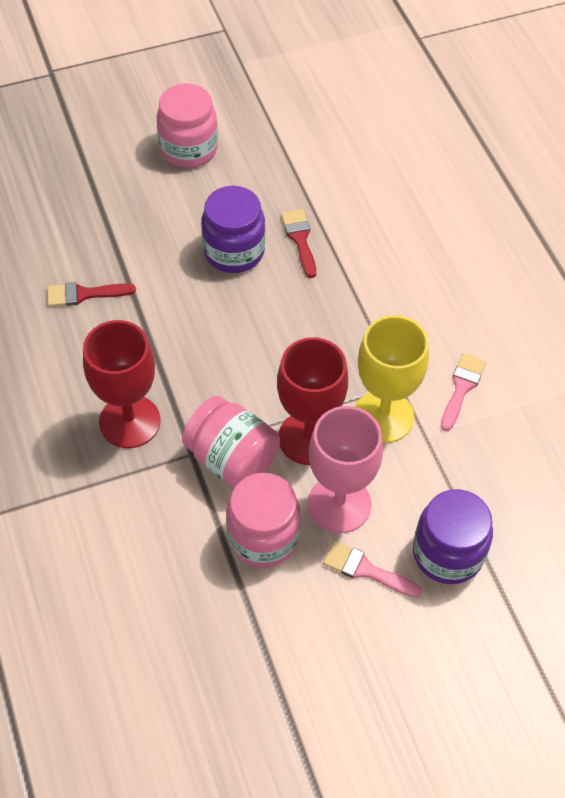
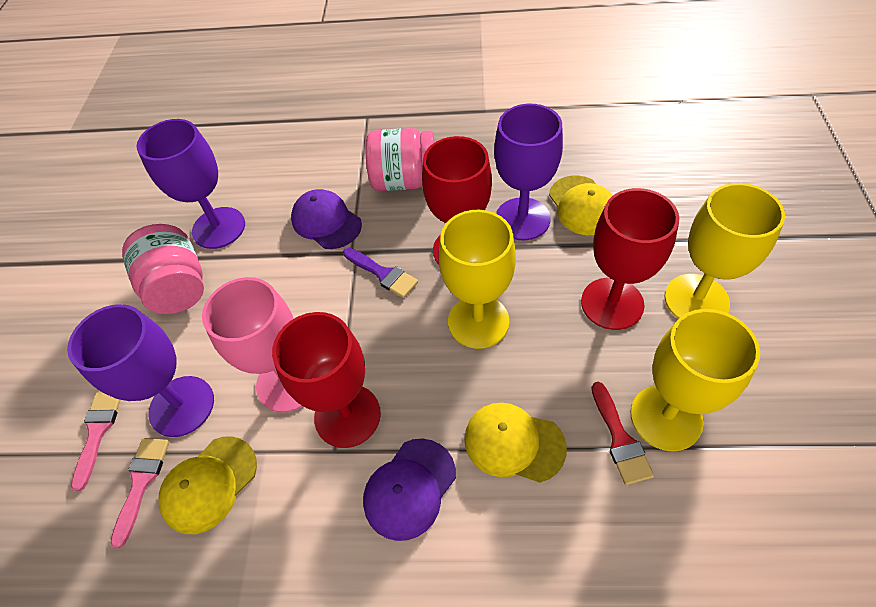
pink jar: [157,84,218,168] [182,396,280,488] [226,473,301,568] = 3 -> [122,224,204,314] [366,128,435,191] = 2
purple brush: none = 0 -> [343,248,418,298] = 1
purple cap: none = 0 -> [291,189,362,249] [363,438,456,541] = 2
purple goblet: none = 0 -> [67,304,214,437] [136,119,245,249] [494,104,563,240] = 3
purple jar: [201,186,265,273] [413,489,493,584] = 2 -> none = 0
red brush: [47,282,136,307] [281,209,316,278] = 2 -> [591,382,654,485] = 1
red goblet: [83,320,161,448] [277,337,348,465] = 2 -> [272,312,381,448] [422,136,492,265] [581,188,679,330] = 3
yellow cap: none = 0 -> [159,436,257,534] [464,403,567,483] [549,176,613,235] = 3
yellow goblet: [355,315,429,443] = 1 -> [439,210,516,349] [631,309,760,451] [665,183,785,319] = 3

